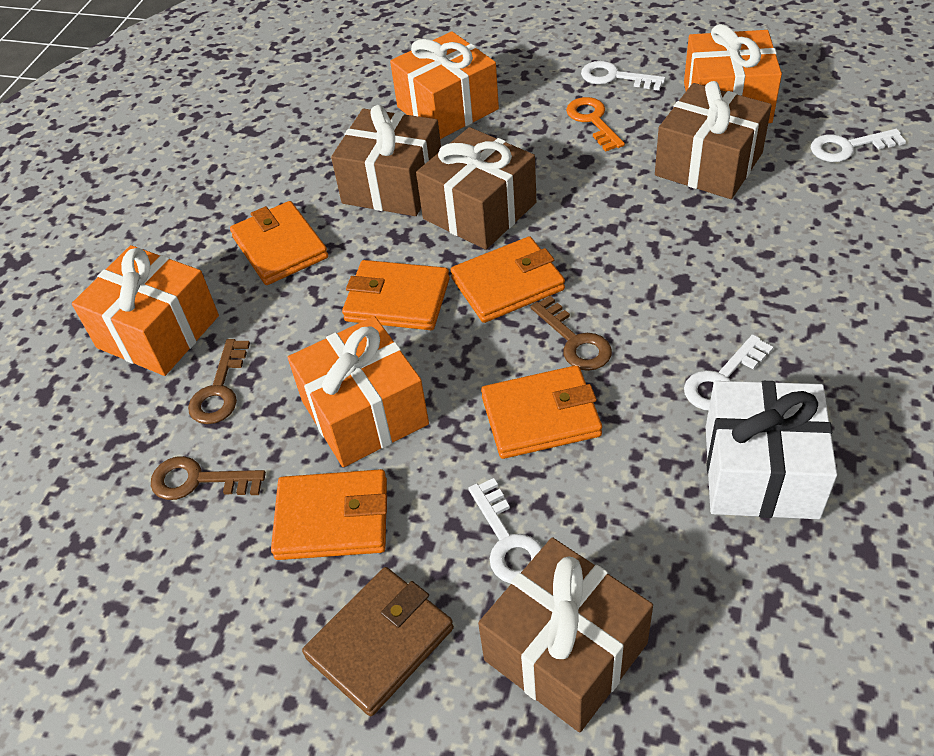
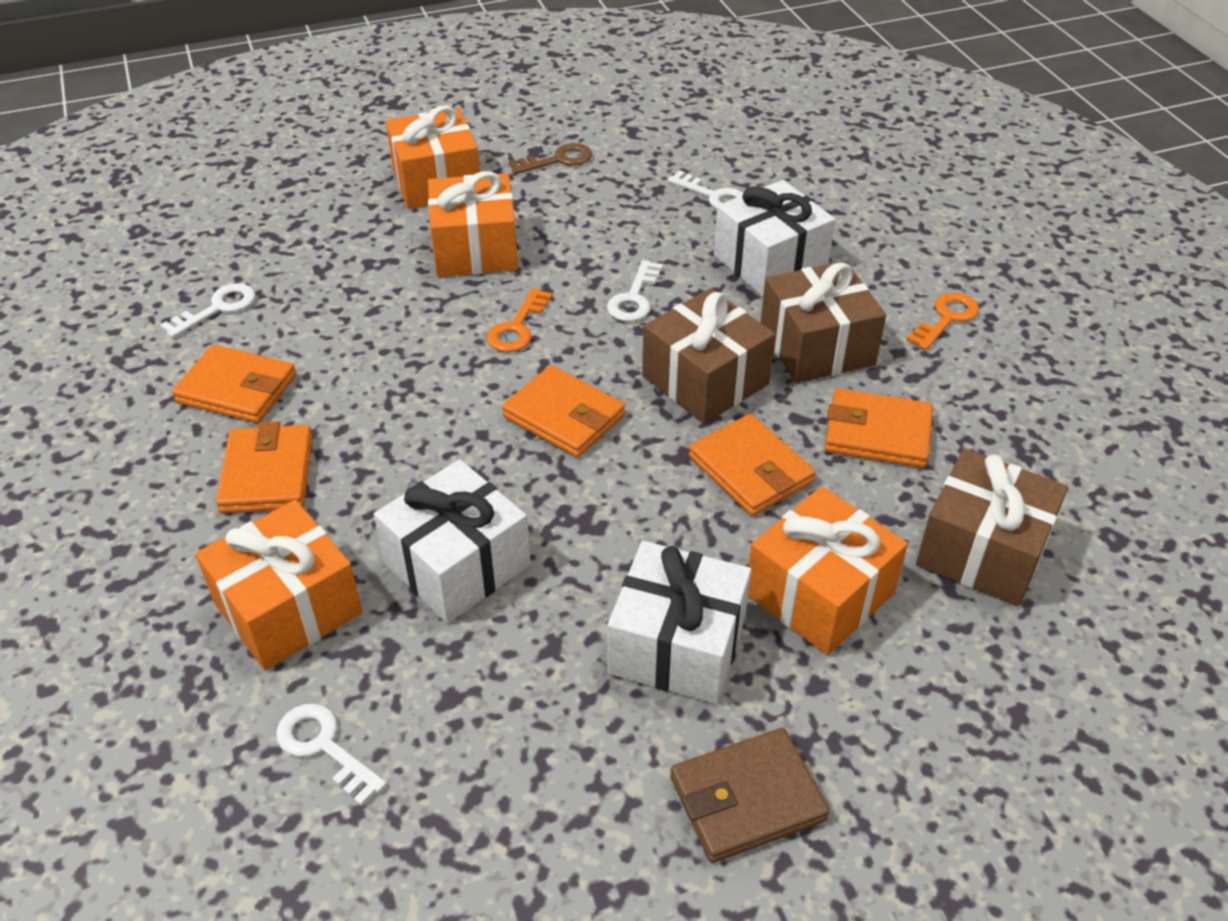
brown gift: [331,105,441,216] [416,127,536,250] [478,537,653,733] [655,81,772,199] = 4 -> [642,289,775,424] [761,261,886,383] [916,449,1068,606] = 3
brown key: [151,456,266,500] [188,339,250,424] [530,296,612,371] = 3 -> [509,143,592,174] = 1
orange key: [566,97,625,151] = 1 -> [487,288,552,352] [906,292,979,350] = 2
white gift: [706,381,837,519] = 1 -> [374,459,531,623] [607,541,751,704] [714,180,835,296] = 3

